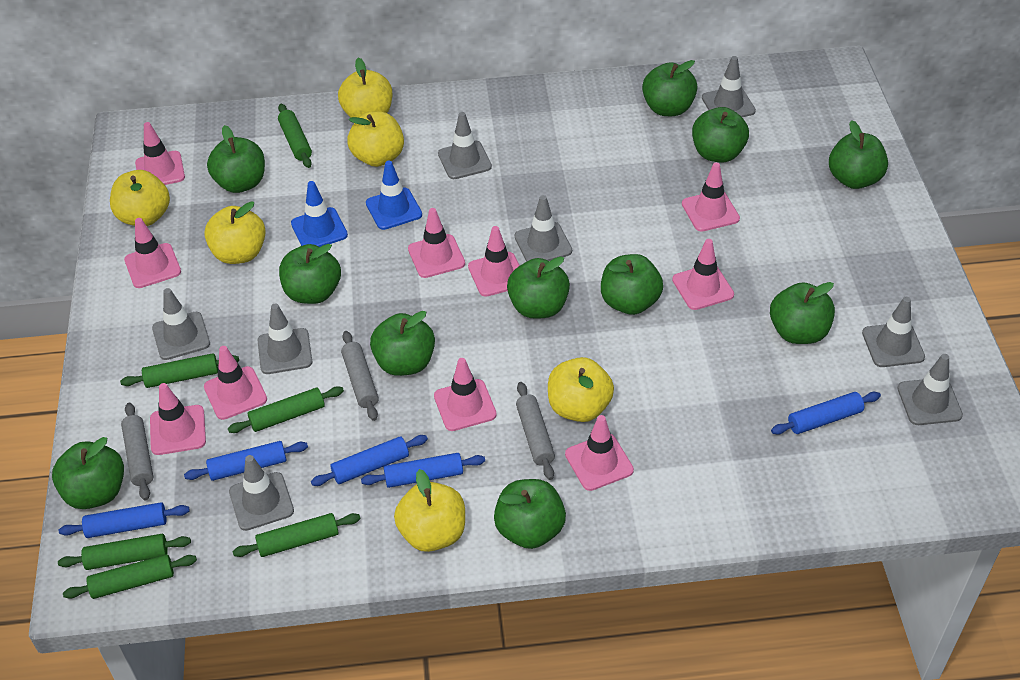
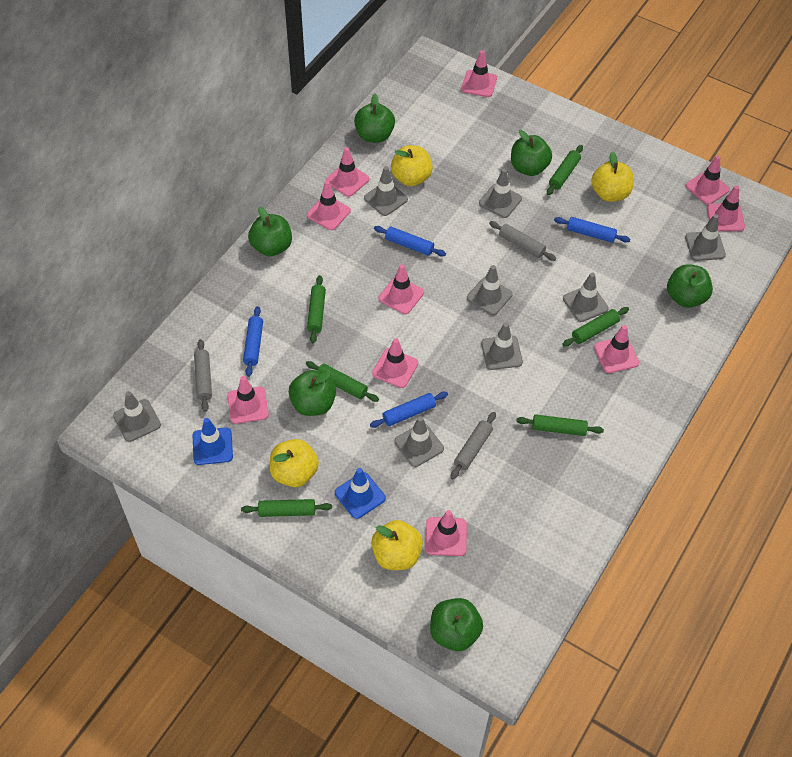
blue rolling pin: [59,502,190,538] [184,441,308,481] [311,435,428,486] [361,453,485,488] [771,392,881,435] = 5 -> [243,306,263,377] [370,392,448,428] [374,226,446,257] [554,217,630,243] = 4
green apple: [52,437,124,509] [207,125,265,193] [279,244,341,304] [370,311,435,376] [494,479,566,549] [507,256,570,318] [601,254,663,315] [642,60,698,116] [692,107,749,163] [770,282,835,344] [829,120,888,189] = 11 -> [248,207,292,256] [289,370,336,416] [354,94,395,143] [430,598,483,651] [511,130,552,176] [667,264,713,308] = 6
yellow apple: [110,170,170,226] [204,201,266,264] [338,57,392,118] [347,112,404,167] [394,469,465,552] [548,357,614,422] = 6 -> [269,439,319,487] [371,520,423,570] [391,145,433,186] [591,152,634,202] = 4

